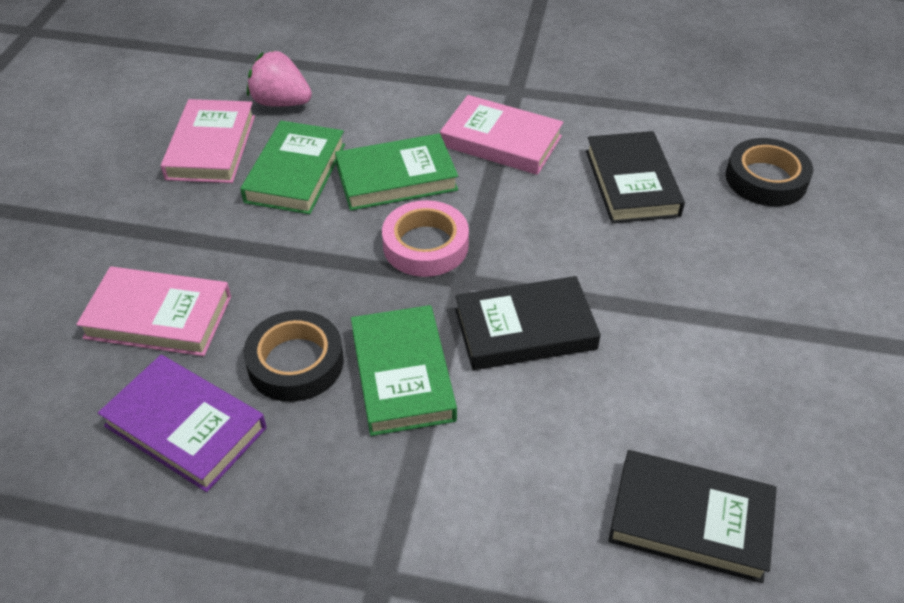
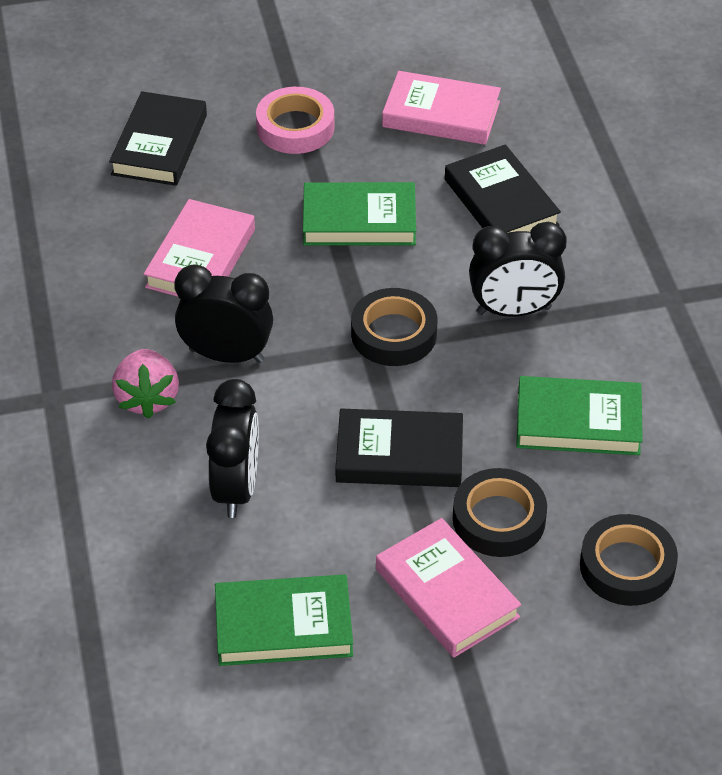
black clock: none = 0 -> [174,264,273,363] [206,379,259,518] [469,222,566,317] = 3
black tape: [244,311,344,402] [726,138,813,206] = 2 -> [351,288,438,366] [453,468,547,557] [580,514,678,606] = 3
purple book: [98,355,267,492] = 1 -> none = 0

